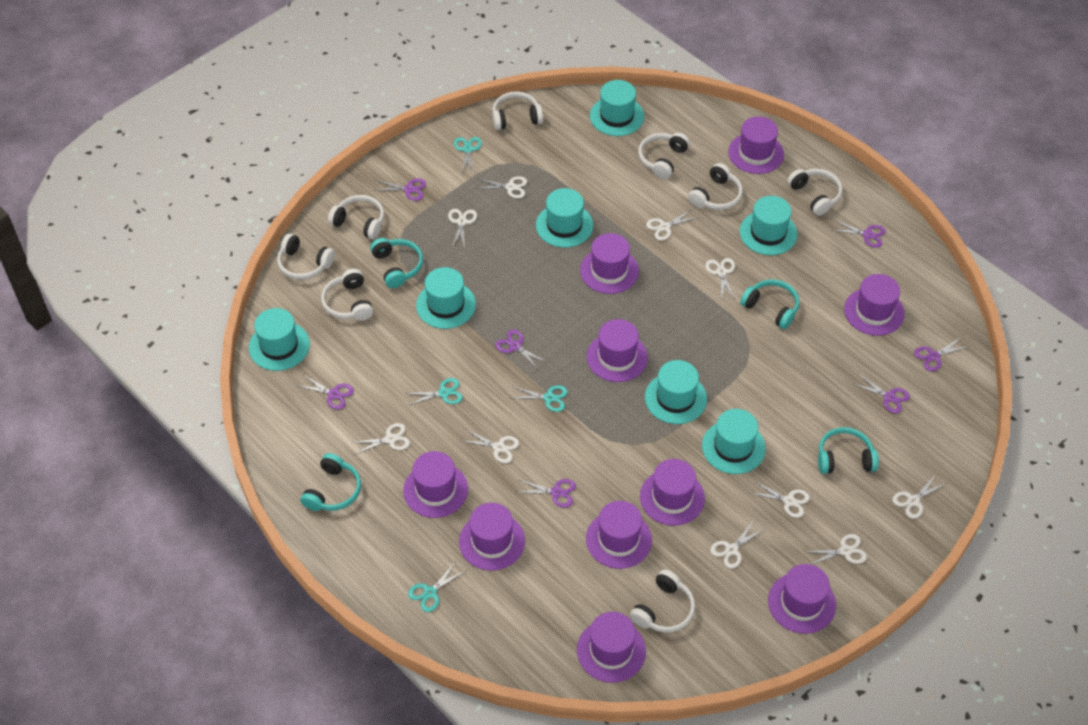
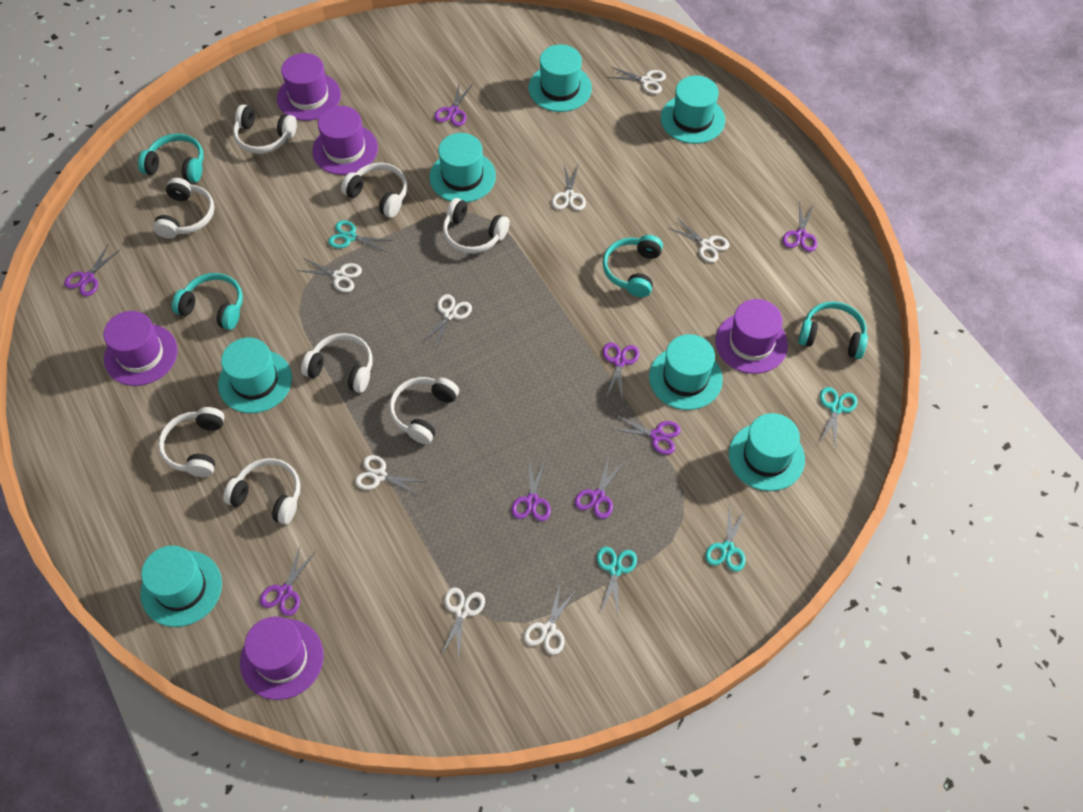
purple hat: [403,451,468,518] [459,503,525,571] [577,612,646,683] [580,233,639,294] [586,501,652,569] [587,319,648,382] [640,459,705,526] [728,117,784,174] [768,564,836,634] [844,274,905,336] = 10 -> [103,311,177,386] [240,617,324,700] [277,53,341,121] [312,106,378,175] [716,299,788,374] = 5
purple scissors: [299,375,354,410] [374,179,426,201] [496,330,548,371] [516,479,576,508] [833,220,886,248] [854,374,910,413] [914,337,969,371] = 7 -> [64,245,121,296] [260,546,316,616] [434,84,473,126] [511,459,551,521] [574,457,624,519] [603,342,639,398] [610,415,681,455] [782,202,817,252] = 8
white scissors: [350,423,410,455] [448,209,477,248] [463,429,519,463] [475,176,527,198] [646,210,698,240] [705,258,735,300] [710,520,764,569] [751,481,810,518] [806,534,867,565] [892,474,947,519] = 10 -> [297,258,362,292] [355,455,427,496] [421,294,472,351] [440,587,485,661] [524,584,576,655] [552,163,586,211] [607,67,666,94] [669,218,730,263] = 8

